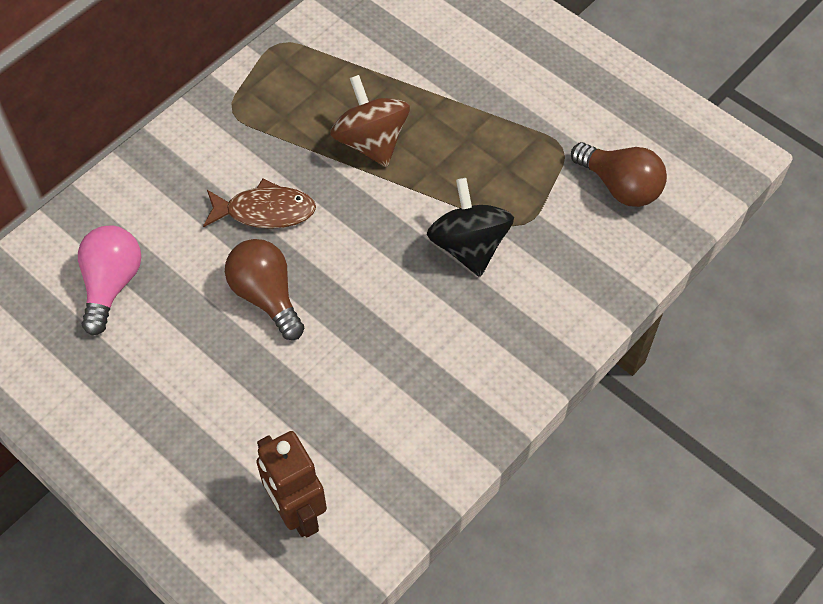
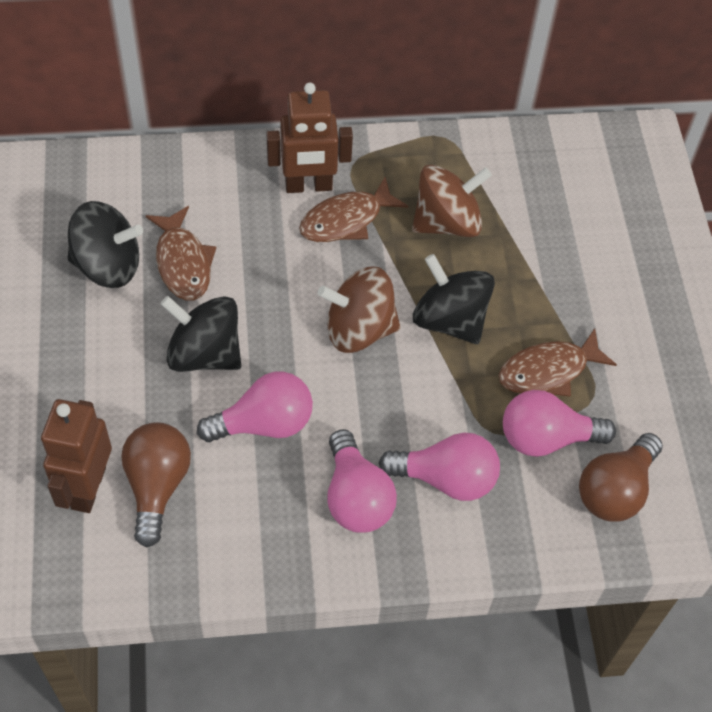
black spinning top: [427,178,514,277] = 1 -> [67,201,143,288] [161,296,241,372] [413,254,495,344] = 3
brown fish: [203,179,316,229] = 1 -> [146,206,216,301] [299,177,408,242] [499,328,617,397] = 3
brown robot: [256,431,327,537] = 1 -> [41,399,112,513] [266,83,353,193] = 2
brown spinning top: [330,75,410,167] = 1 -> [318,266,400,353] [412,165,492,237] = 2
pink light bulb: [78,225,141,335] = 1 -> [197,372,313,442] [327,429,397,533] [379,433,500,501] [503,390,616,457] = 4

